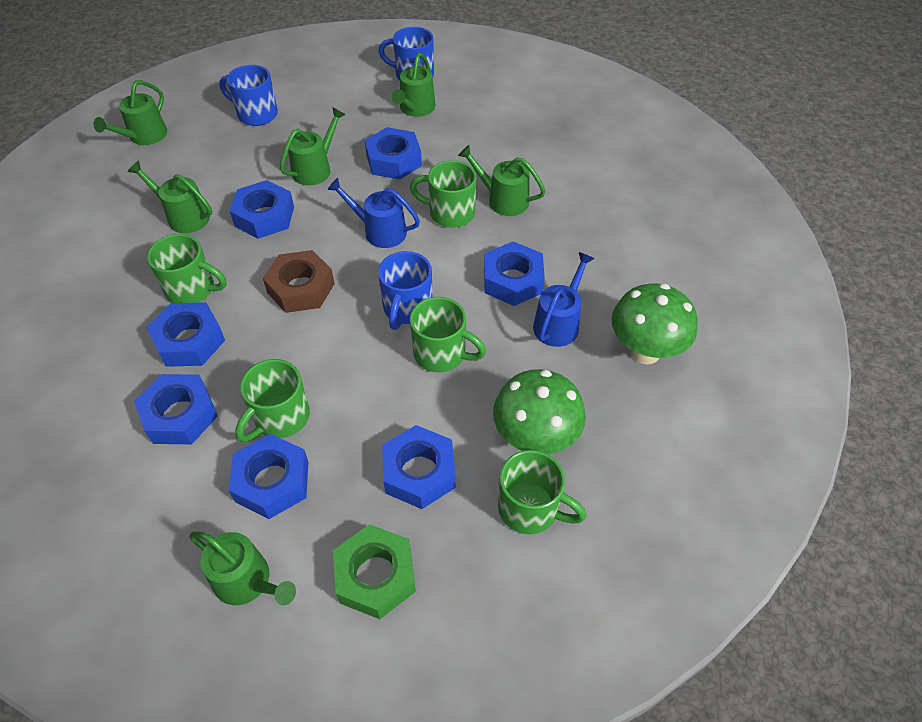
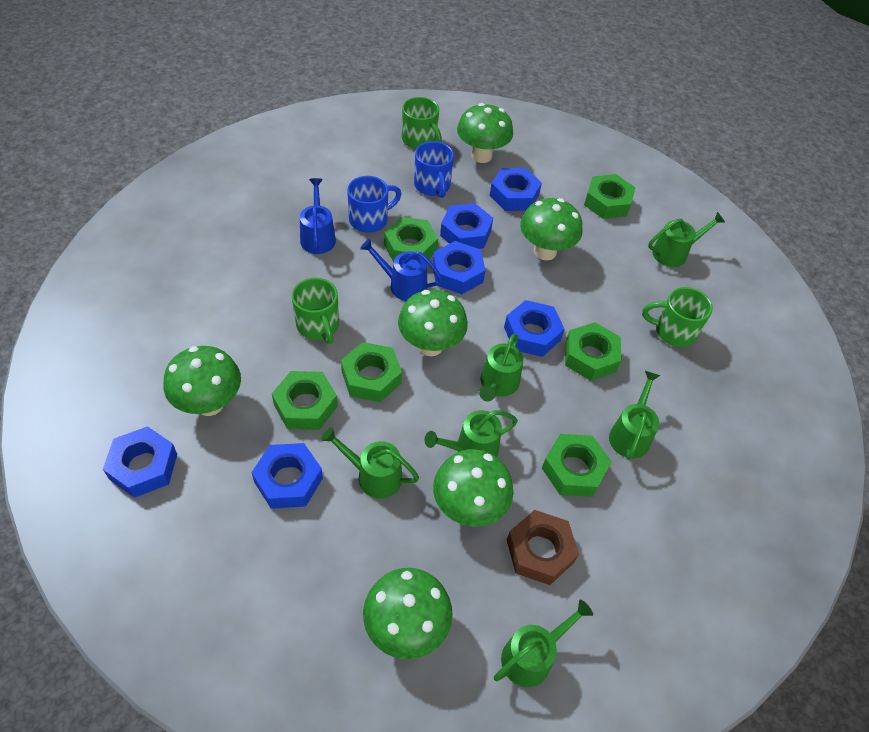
blue mug: [219,65,278,126] [378,251,433,330] [379,27,434,80] = 3 -> [347,176,401,233] [414,141,454,198] = 2
blue nut: [134,374,218,444] [147,302,225,367] [229,434,308,519] [230,180,294,239] [365,127,422,180] [382,425,456,509] [484,241,545,306] = 7 -> [103,426,177,498] [251,443,323,509] [433,241,486,294] [440,203,493,249] [490,168,542,211] [504,300,564,357] = 6
green mug: [147,234,227,303] [235,359,310,442] [410,160,476,228] [410,297,486,372] [498,450,587,534] = 5 -> [292,278,339,344] [402,97,442,149] [642,287,713,347] = 3
green mushroom: [493,369,586,454] [611,283,698,364] = 2 -> [164,346,241,416] [363,568,453,659] [398,290,468,356] [433,449,513,526] [457,103,513,163] [520,198,582,260] = 6
green nut: [333,524,416,619] = 1 -> [272,371,338,430] [341,342,402,402] [384,217,438,262] [542,434,612,497] [565,322,622,381] [584,174,635,219] = 6

